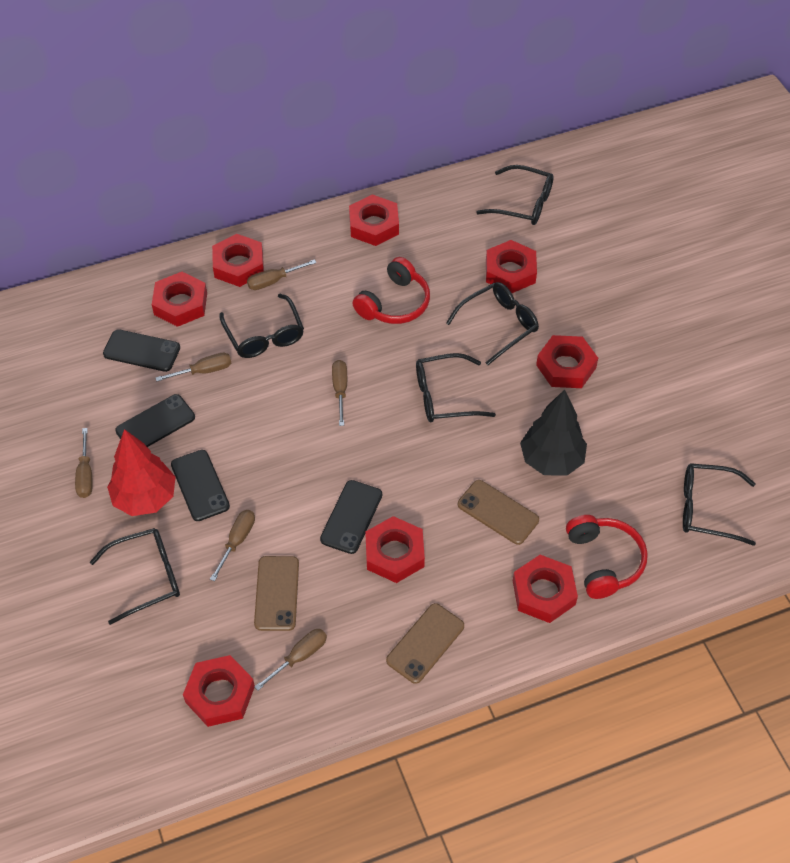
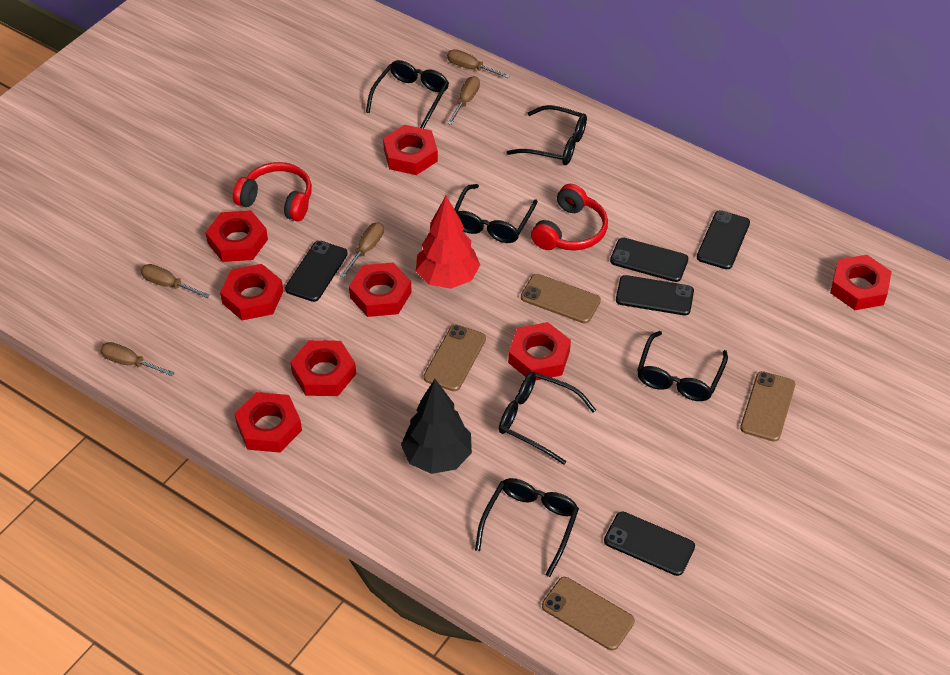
black phone: [103,329,180,372] [115,394,195,447] [171,450,230,521] [320,480,382,554] = 4 -> [285,241,348,302] [604,512,695,576] [610,238,688,282] [616,275,694,315] [697,210,750,269] = 5
brown phone: [254,556,299,631] [386,603,464,684] [458,480,539,545] = 3 -> [423,325,486,391] [521,274,601,323] [542,577,635,650] [740,371,795,442] = 4
brown screwdriver: [75,428,93,498] [155,353,231,382] [210,510,255,581] [247,259,317,290] [254,629,327,691] [332,360,347,426] = 6 -> [100,342,175,376] [141,264,210,298] [340,222,384,278] [447,49,510,78] [447,76,480,125] = 5

